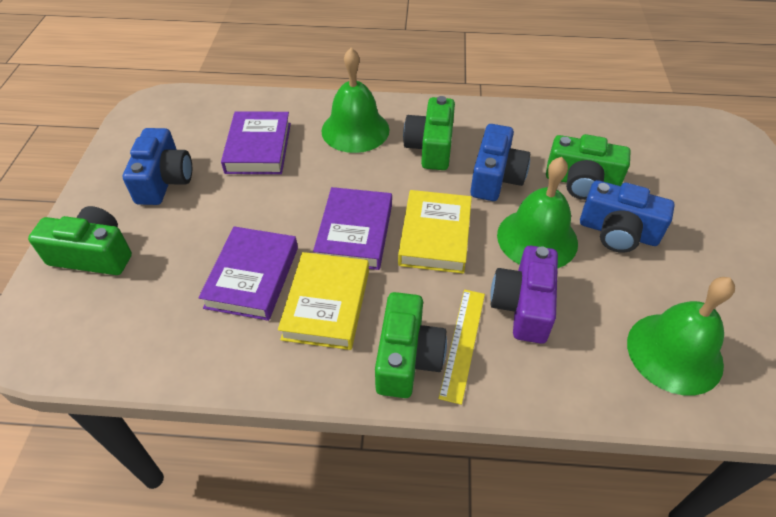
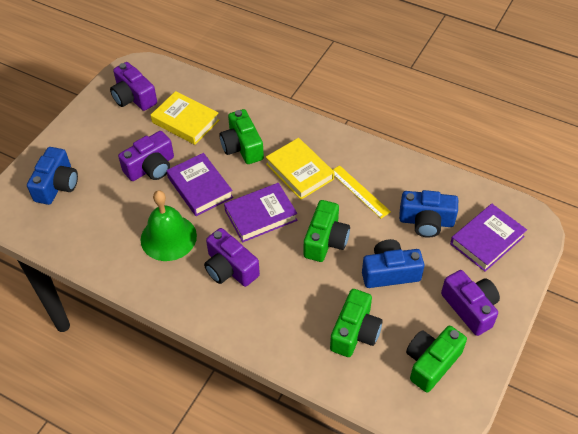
green bell: [321,48,390,153] [497,157,578,268] [627,277,735,395] = 3 -> [140,190,197,261] = 1
purple camera: [490,246,558,344] = 1 -> [110,62,157,111] [118,131,174,181] [204,228,260,287] [441,270,500,336] = 4

